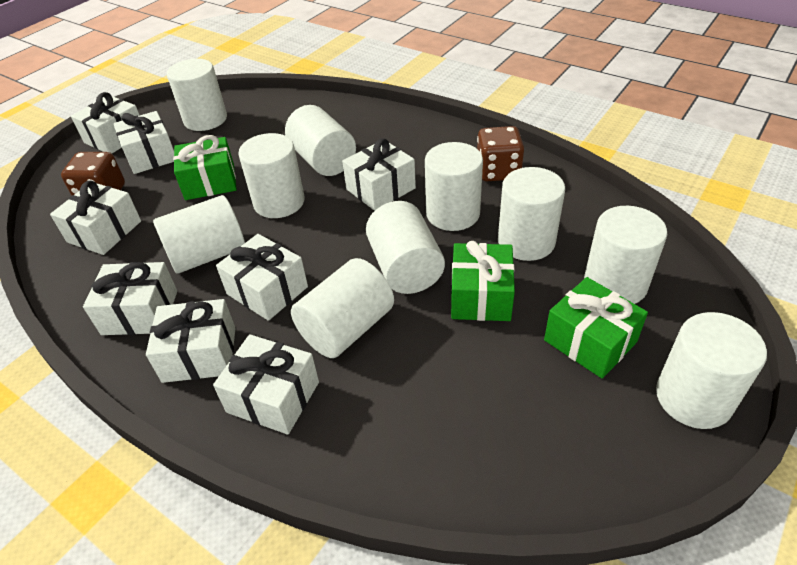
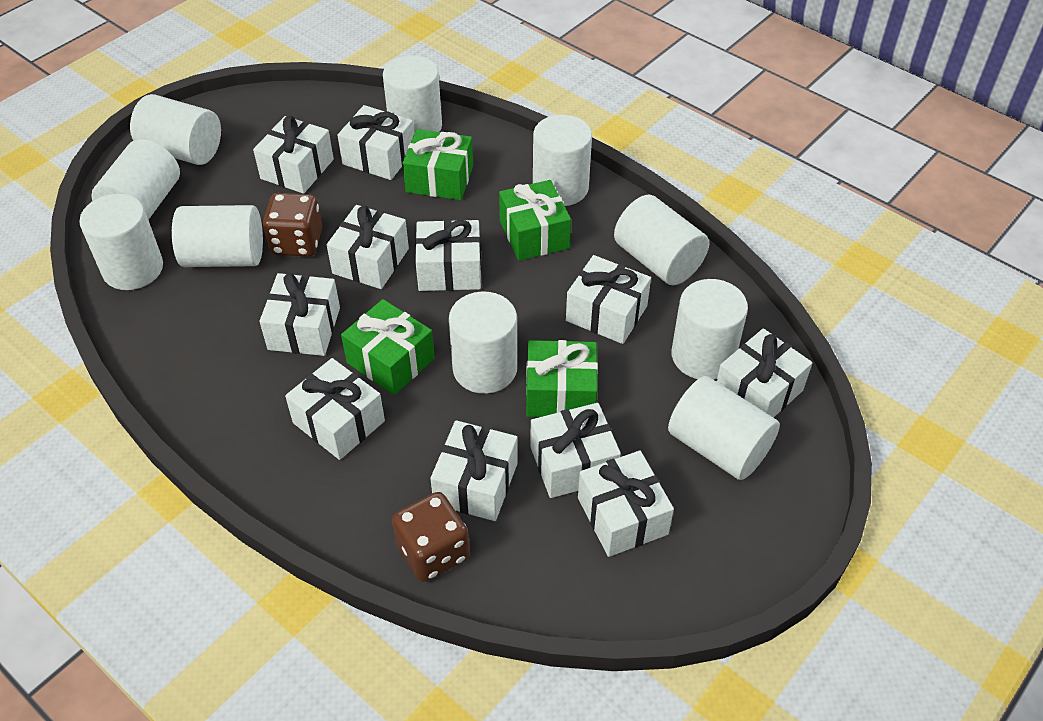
green gift: [173,135,237,200] [451,241,515,321] [544,277,648,379] = 3 -> [341,299,435,395] [402,129,473,200] [499,180,571,261] [526,340,598,417] = 4
white gift: [50,181,141,255] [71,92,140,153] [83,262,177,335] [113,111,174,174] [146,299,235,383] [213,334,319,435] [216,234,308,321] [342,138,416,211] = 8 -> [253,116,334,194] [259,273,340,356] [285,358,385,460] [327,205,409,289] [338,105,414,180] [415,220,481,291] [430,420,518,521] [530,403,621,498] [566,255,651,344] [578,451,674,557] [716,328,813,418] = 11

